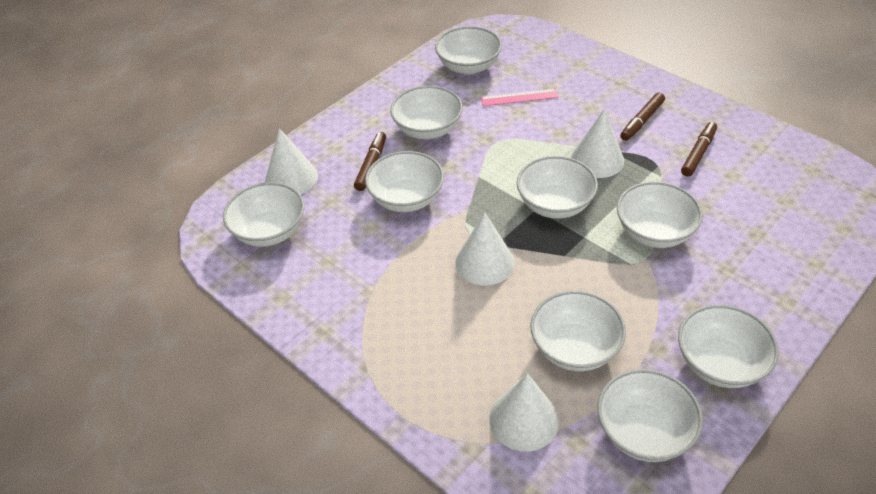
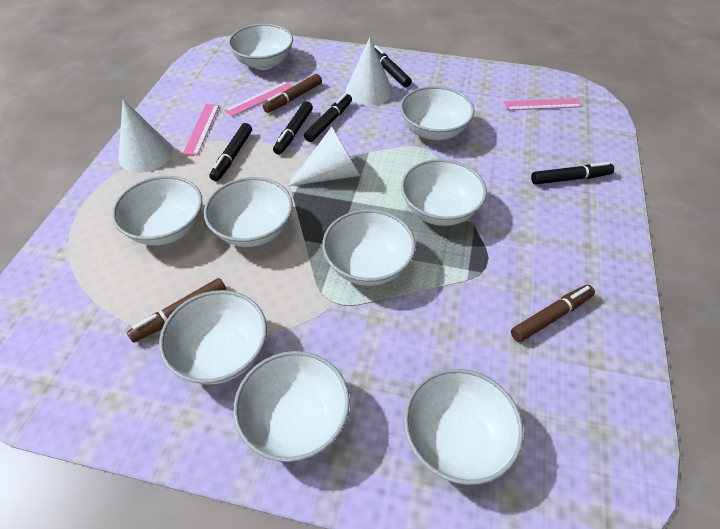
black marker: none = 0 -> [209,123,252,181] [273,101,313,155] [304,94,352,142] [374,45,412,87] [531,162,614,185] = 5
pink ruler: [481,89,559,106] = 1 -> [183,104,219,155] [224,81,293,117] [504,98,583,110] = 3
white cone: [265,128,318,195] [455,212,514,285] [490,373,559,452] [571,108,624,178] = 4 -> [118,99,173,173] [288,126,360,186] [346,37,392,106] = 3

